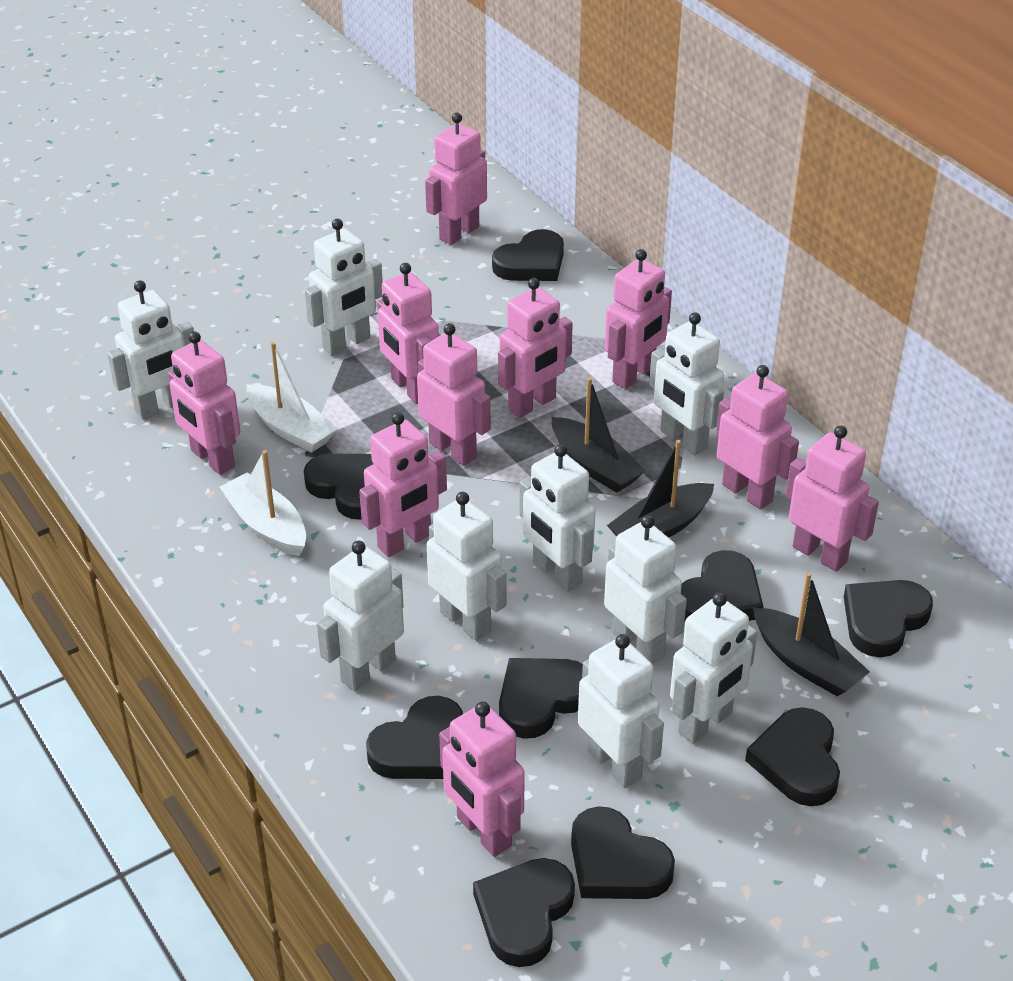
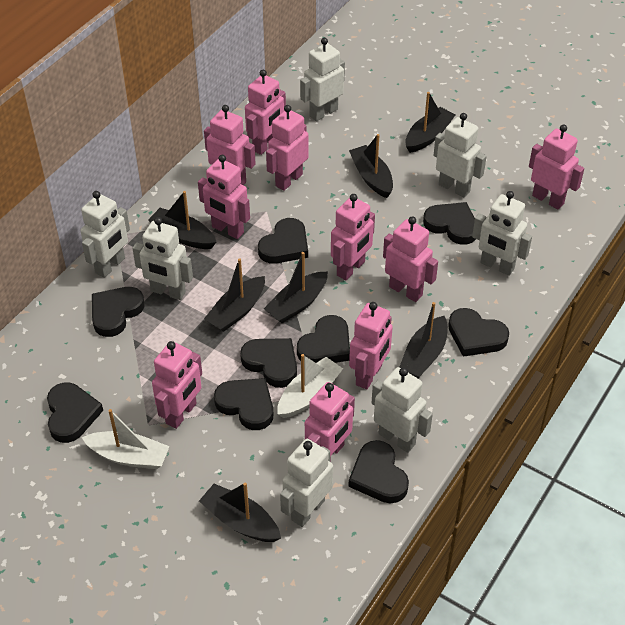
black boat: [552,378,645,493] [607,440,714,538] [753,572,870,696] = 3 -> [148,191,216,249] [199,482,281,542] [204,258,265,332] [264,252,328,323] [349,134,393,198] [400,302,448,378] [405,92,456,153] = 7
white robot: [107,280,194,420] [305,219,383,356] [317,541,404,691] [427,492,506,641] [519,444,596,592] [578,634,664,788] [604,515,687,664] [649,312,724,455] [670,592,757,744] = 9 -> [80,191,130,278] [132,217,193,300] [280,439,333,527] [300,38,345,121] [372,367,433,453] [434,113,487,197] [472,191,532,276] = 7

